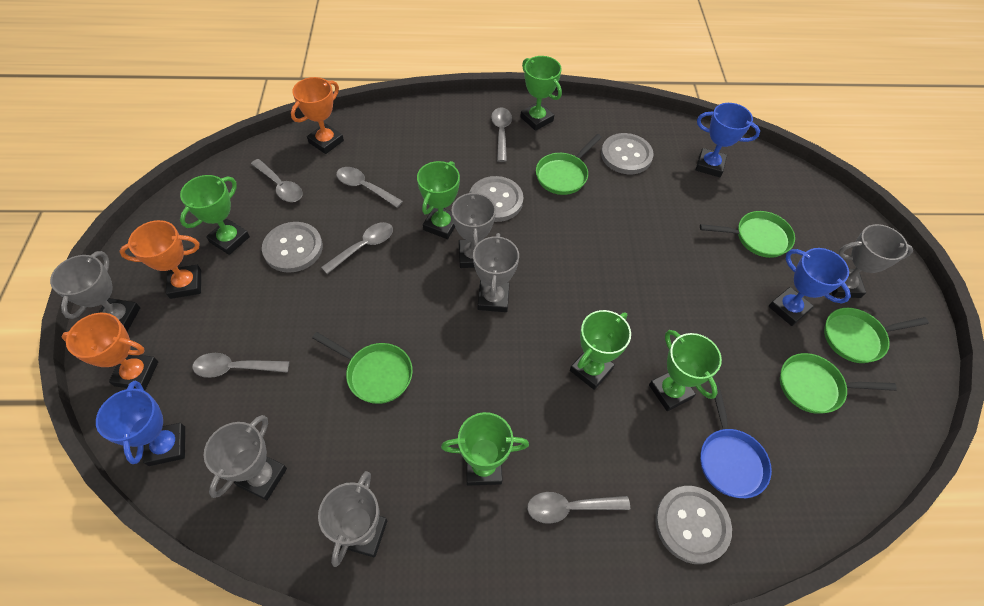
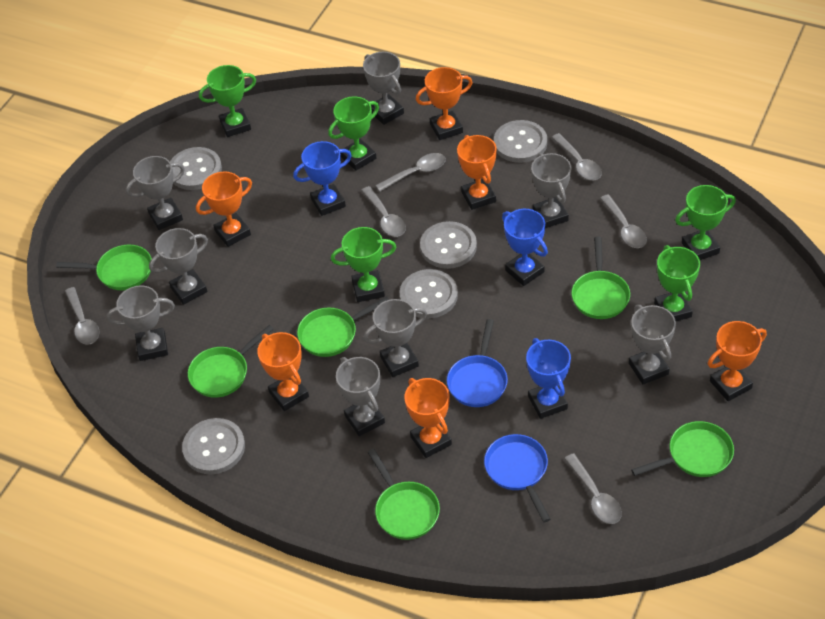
blue pan: [701,382,772,498] = 1 -> [447,319,508,407] [484,434,551,522] = 2
green pan: [312,332,413,404] [536,134,602,195] [700,211,795,258] [780,353,897,414] [824,308,929,363] = 5 -> [56,245,152,290] [188,325,274,398] [297,297,389,357] [367,449,440,540] [571,237,630,319] [631,421,734,477] = 6
green trophy: [180,175,250,255] [417,161,460,239] [441,412,529,485] [520,56,562,131] [570,310,631,390] [649,330,722,411] = 6 -> [199,65,256,137] [328,96,379,171] [331,227,396,302] [654,245,700,321] [675,185,736,260] = 5
grey button: [262,222,323,273] [469,176,523,222] [601,133,654,174] [655,486,732,564] = 4 -> [170,147,222,190] [182,418,245,475] [400,269,458,319] [420,221,477,269] [494,120,547,163] = 5
grey trophy: [50,251,140,332] [204,415,287,500] [318,471,387,567] [452,190,496,268] [473,233,519,312] [832,224,913,298] = 6 -> [107,285,175,361] [126,156,185,230] [149,228,208,305] [336,357,385,436] [363,52,404,125] [363,299,427,377] [531,153,571,228] [629,304,676,384] = 8
orange trophy: [61,313,158,390] [119,220,201,299] [291,77,344,154] = 3 -> [196,171,252,247] [257,332,309,411] [404,378,452,458] [416,67,473,140] [457,135,497,210] [708,321,767,401] = 6

